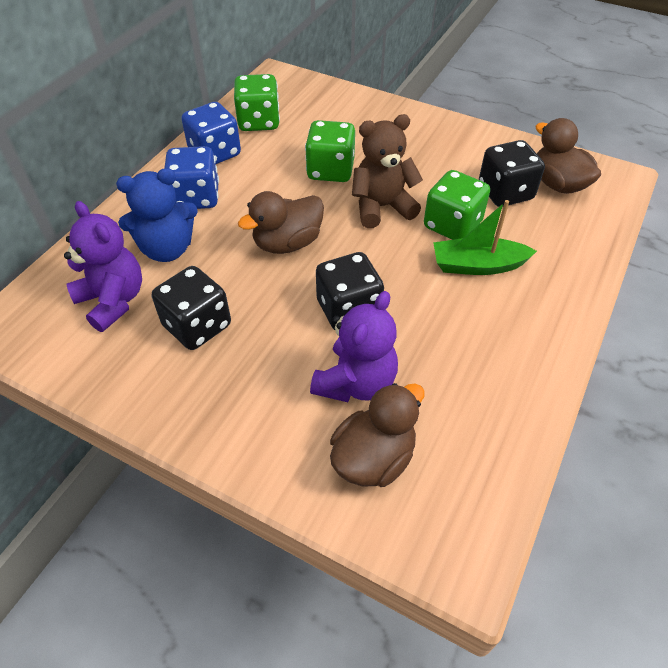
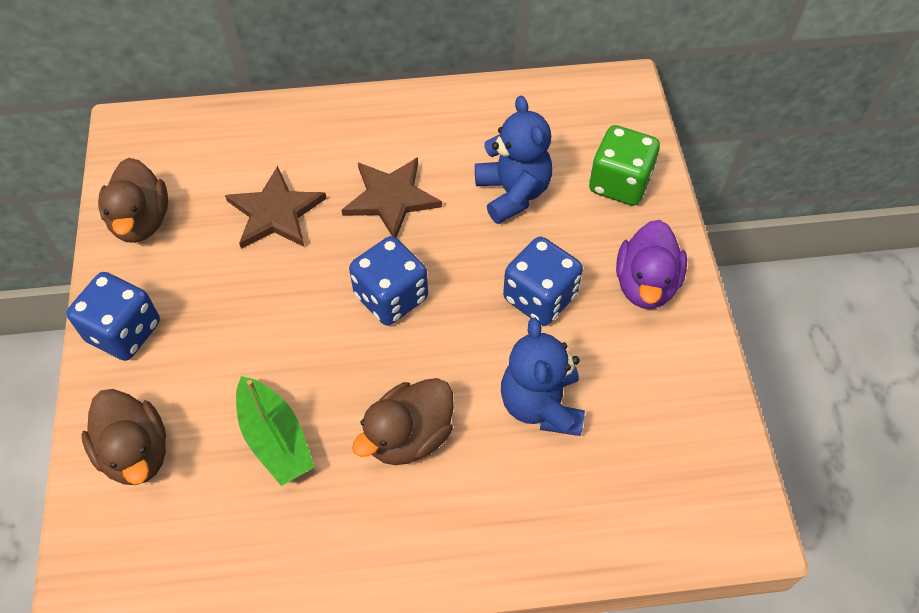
black dice: [152,266,231,350] [316,252,384,330] [479,140,545,207] = 3 -> none = 0
blue dice: [165,146,219,209] [181,102,241,164] = 2 -> [67,272,160,361] [349,236,428,325] [503,237,583,326] = 3
blue teddy bear: [116,168,198,262] = 1 -> [475,96,552,224] [501,318,585,436] = 2
brown star: none = 0 -> [225,166,327,249] [341,157,442,238] = 2
brown teddy bear: [352,114,423,228] = 1 -> none = 0
green dice: [234,74,280,131] [305,120,355,182] [424,170,490,240] = 3 -> [589,125,660,206] = 1
purple duck: none = 0 -> [616,220,687,309] = 1
purple teddy bear: [64,201,142,332] [310,291,398,402] = 2 -> none = 0

